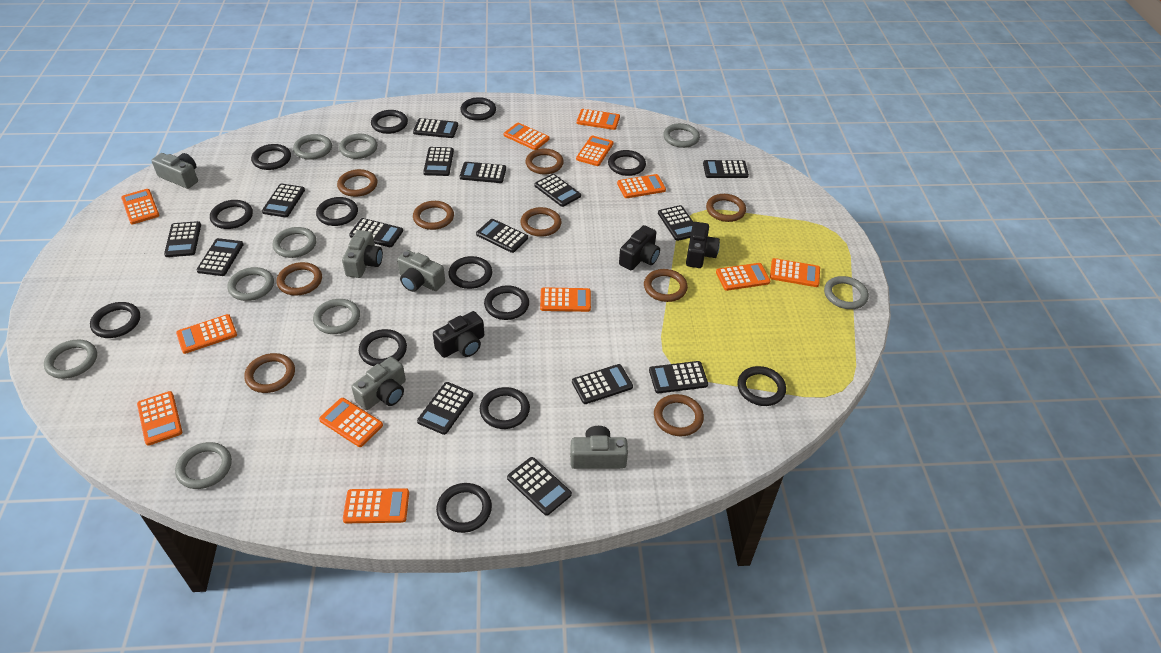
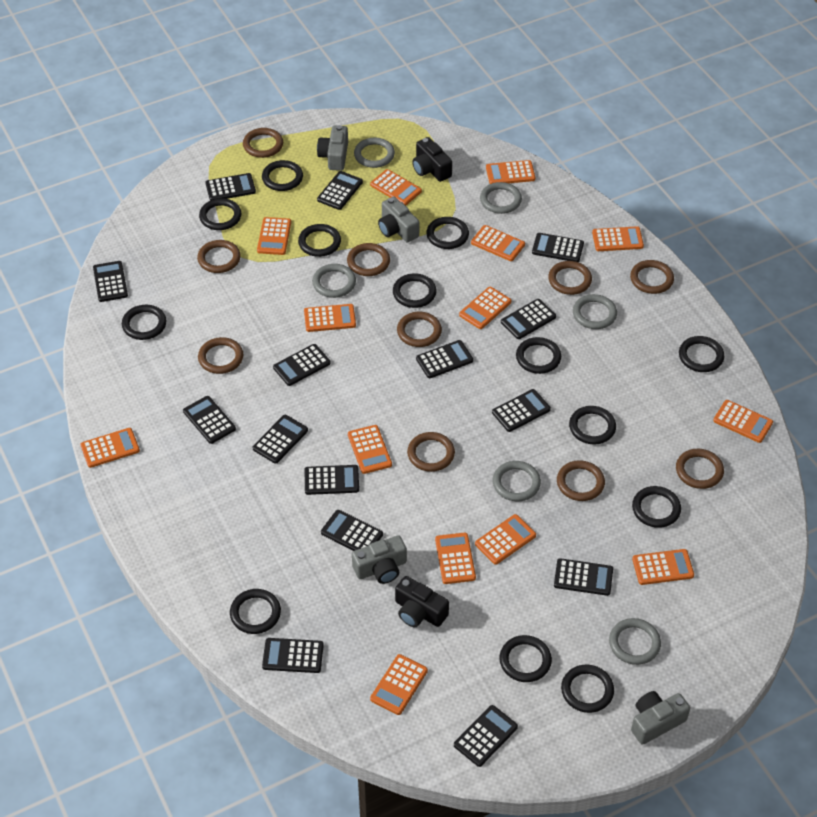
black camera: [433,311,484,358] [619,225,660,270] [686,222,720,268] = 3 -> [395,576,449,627] [412,137,452,182] = 2
brown ring: [244,353,295,393] [277,262,322,295] [337,169,377,197] [413,201,454,230] [520,207,561,237] [525,149,564,174] [644,269,688,302] [654,394,704,436] [706,194,746,222] = 9 -> [197,240,241,273] [198,337,243,374] [243,128,283,158] [347,243,390,276] [397,312,442,347] [407,432,455,472] [548,261,592,295] [557,460,605,501] [630,260,674,294] [676,449,724,489] = 10
grey camera: [151,153,198,189] [342,230,383,278] [351,357,406,410] [397,250,445,292] [570,426,628,469] = 5 -> [317,125,348,171] [352,535,407,584] [378,196,419,243] [631,691,690,745] = 4
grey ring: [44,340,97,379] [175,442,232,489] [227,267,274,301] [272,227,316,258] [293,134,332,160] [313,299,360,334] [339,134,377,159] [663,123,700,148] [824,276,869,309] = 9 -> [312,264,356,298] [354,138,395,168] [480,182,522,214] [493,461,541,501] [573,294,617,329] [609,618,661,665] = 6
orange calculator: [121,189,160,224] [137,391,182,446] [176,314,237,354] [319,398,383,447] [343,488,409,523] [504,123,550,150] [540,287,591,312] [576,136,613,166] [577,109,620,130] [617,174,666,198] [716,263,770,291] [770,258,820,287] = 12 -> [80,428,140,468] [257,217,291,255] [304,304,356,332] [348,425,392,474] [370,169,422,206] [370,654,428,715] [435,532,476,584] [459,287,511,329] [471,225,525,261] [475,514,536,565] [486,160,535,184] [592,226,644,251] [632,549,694,585] [713,400,773,443] = 14

